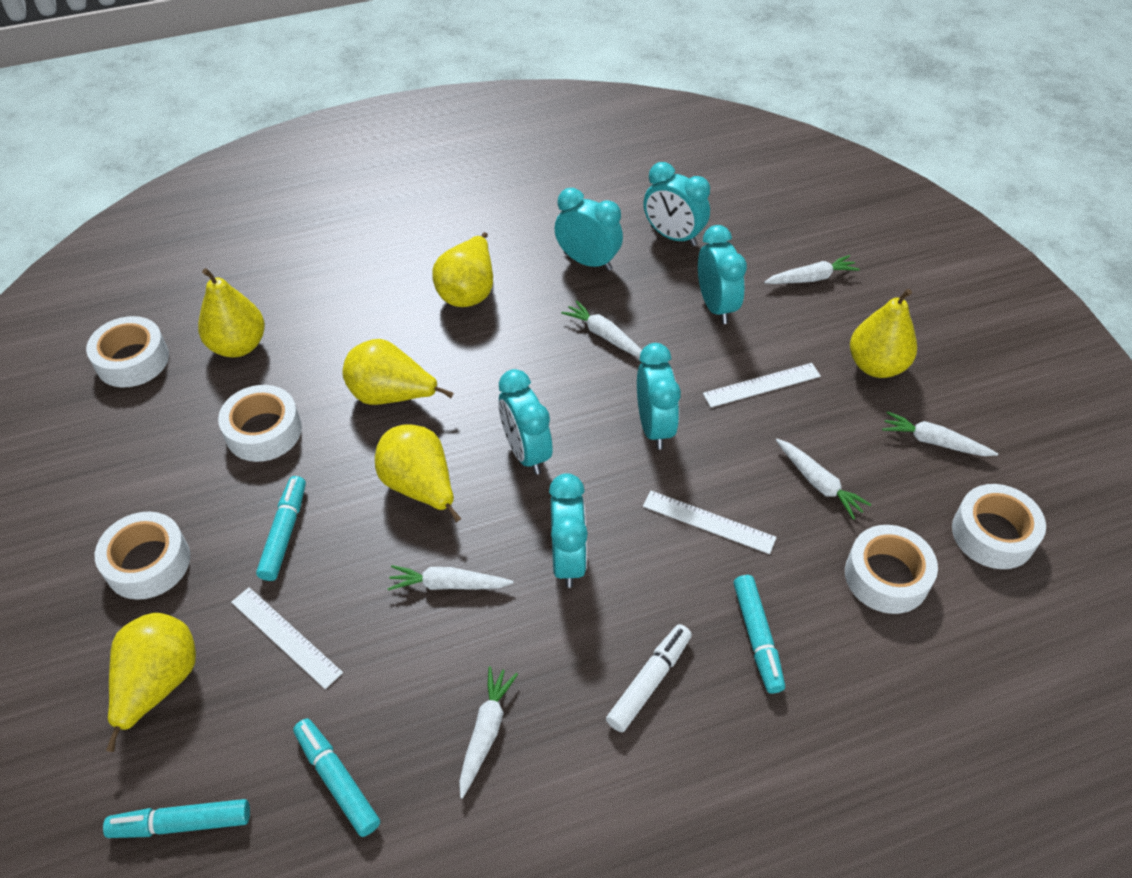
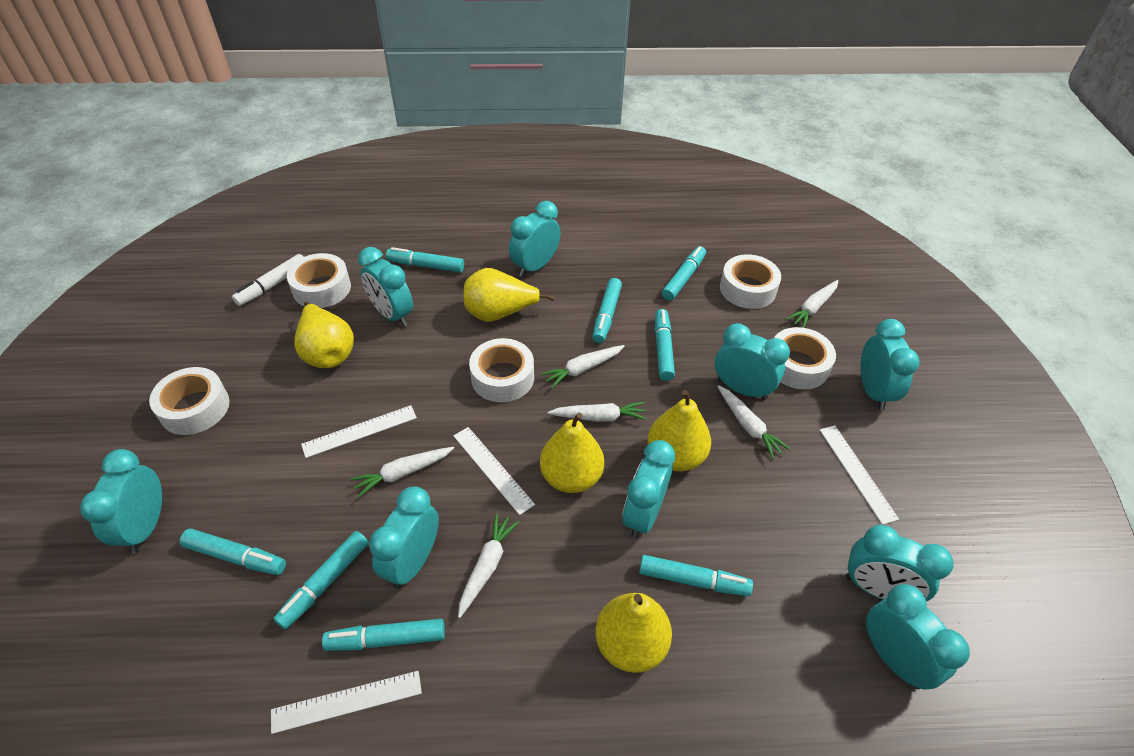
turquoise clock: [499,369,553,475] [549,473,588,588] [554,188,623,271] [637,343,681,450] [643,162,710,246] [698,225,747,324] = 6 -> [80,449,162,554] [358,247,413,327] [369,486,439,589] [509,201,561,277] [622,440,675,539] [715,323,790,400] [846,525,954,602] [861,319,920,411] [866,584,970,690] = 9
turquoise marker: [103,799,250,838] [256,476,306,581] [293,719,380,837] [733,575,785,694] = 4 -> [180,529,286,575] [273,531,369,629] [322,619,445,651] [386,247,464,273] [592,278,622,343] [639,555,753,596] [655,309,675,381] [662,246,706,301] = 8
white ruler: [231,587,343,689] [643,491,777,554] [703,363,821,407] = 3 -> [271,671,422,734] [301,405,417,458] [454,427,535,515] [820,425,899,525] = 4
yellow pear: [106,613,196,752] [198,268,265,357] [343,339,454,405] [375,425,462,522] [432,232,493,307] [850,289,917,378] = 6 -> [294,301,354,368] [464,268,554,322] [540,413,604,493] [595,593,672,673] [648,390,711,471] = 5

